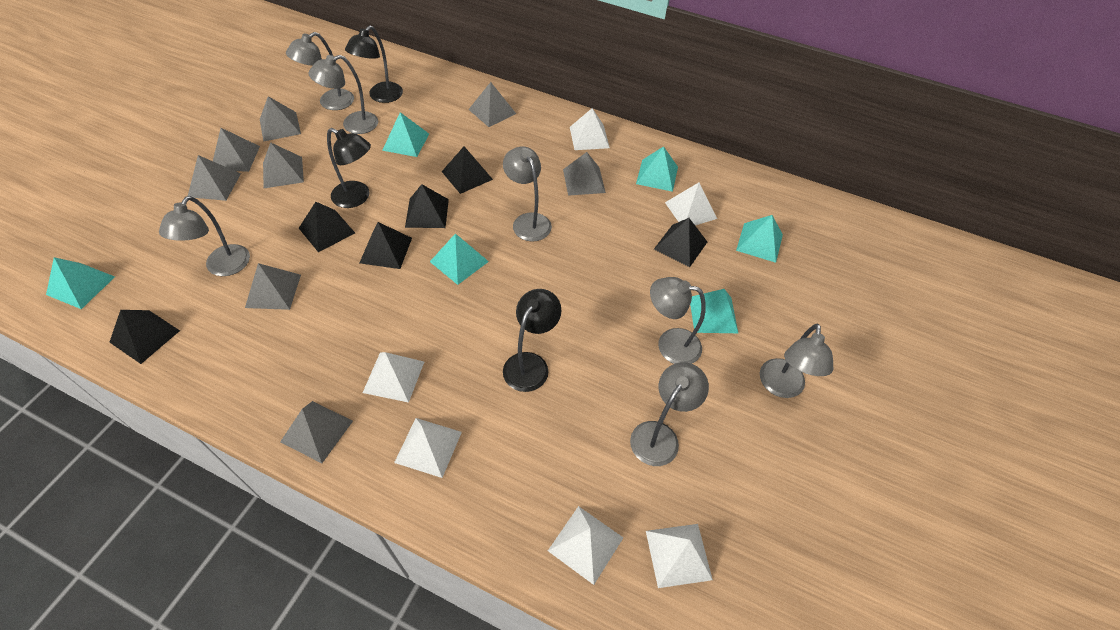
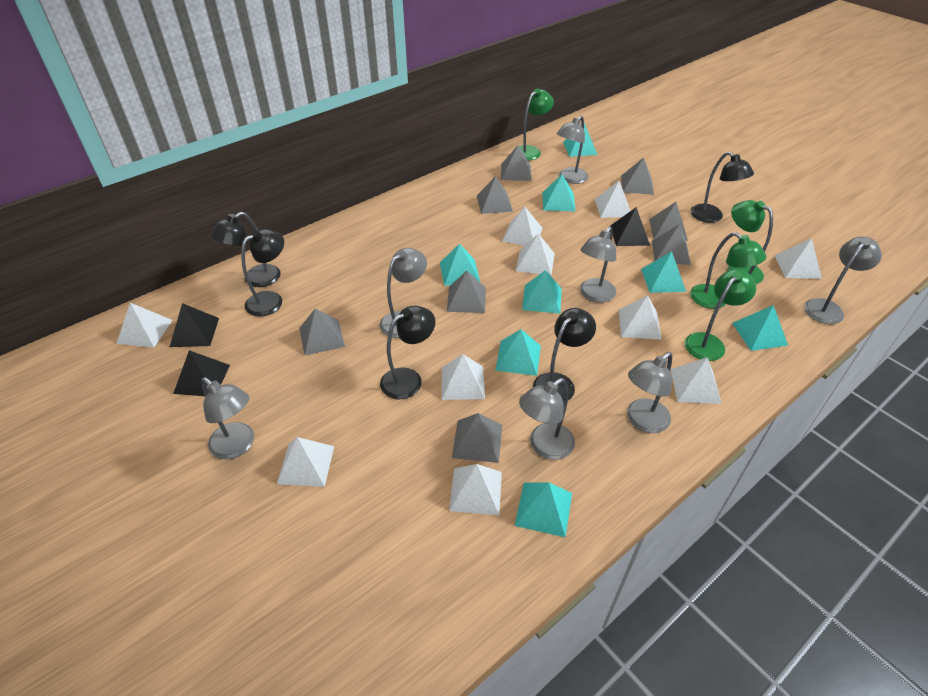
black lamp: [327,128,371,208] [345,25,403,103] [503,289,561,392] = 3 -> [211,212,281,287] [241,229,284,317] [380,306,435,399] [533,308,596,402] [690,152,754,223] = 5
black pyramid: [110,310,180,364] [299,202,355,252] [360,222,412,269] [405,184,449,228] [442,146,493,194] [654,218,707,267] = 6 -> [170,303,219,347] [173,350,230,396] [610,207,650,246] = 3
green lamp: none = 0 -> [519,88,554,161] [685,269,756,361] [690,232,767,309] [727,200,773,284] = 4
turquoise pyramid: [46,257,115,309] [382,112,429,157] [430,234,489,285] [636,146,678,192] [690,289,738,333] [736,215,783,263] = 6 -> [440,243,480,286] [495,329,541,376] [515,482,572,537] [522,270,562,314] [542,174,575,211] [563,123,597,157] [641,251,686,293] [732,305,788,351] = 8
white pyramid: [363,352,424,403] [394,418,462,478] [548,506,623,585] [570,108,610,150] [646,524,713,588] [665,183,717,225] = 6 -> [116,303,172,348] [277,437,334,487] [442,354,485,400] [449,464,502,515] [502,207,543,246] [516,233,555,275] [595,181,630,218] [619,295,662,340] [671,358,722,404] [775,238,822,279] = 10

